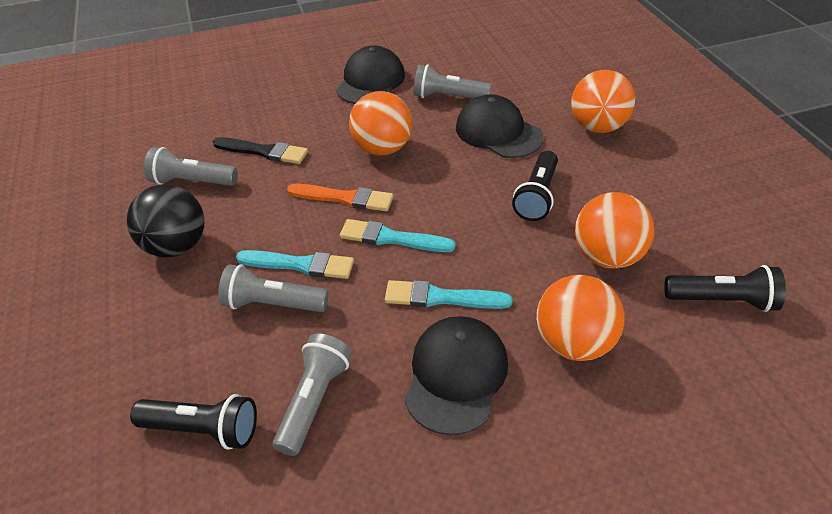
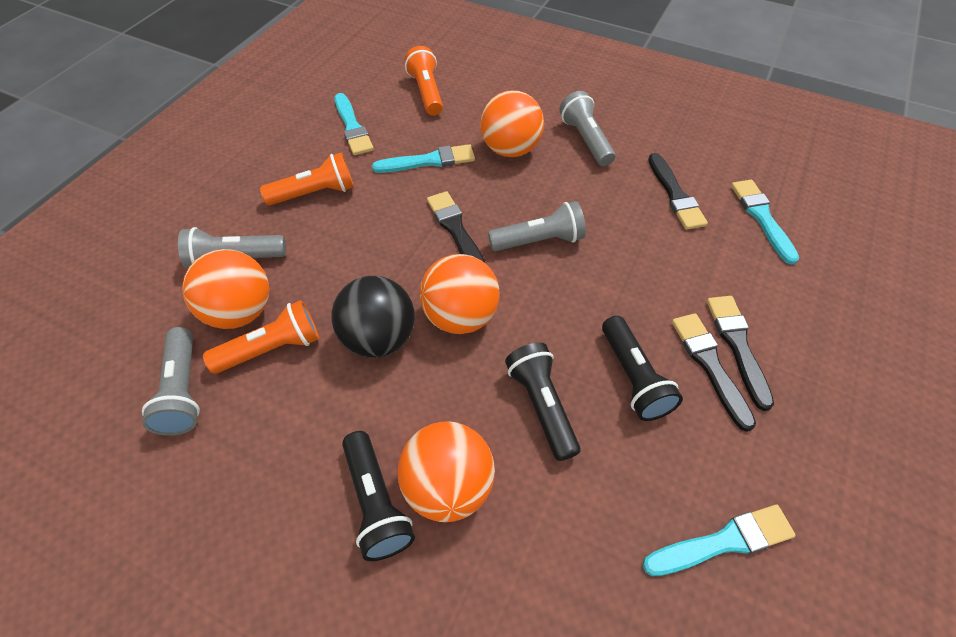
black brush: [213,137,308,164] = 1 -> [427,191,486,264] [648,153,708,230] [672,313,756,432] [707,296,774,411] = 4
black cap: [336,45,405,104] [404,316,508,435] [456,94,543,158] = 3 -> none = 0
orange brush: [287,184,393,211] = 1 -> none = 0
orange flashlight: none = 0 -> [203,300,319,374] [260,152,354,205] [405,46,443,116] = 3
turquoise brush: [236,250,354,279] [340,219,456,252] [385,280,513,309] = 3 -> [334,93,374,155] [372,144,475,173] [642,505,796,576] [731,180,799,264] = 4

